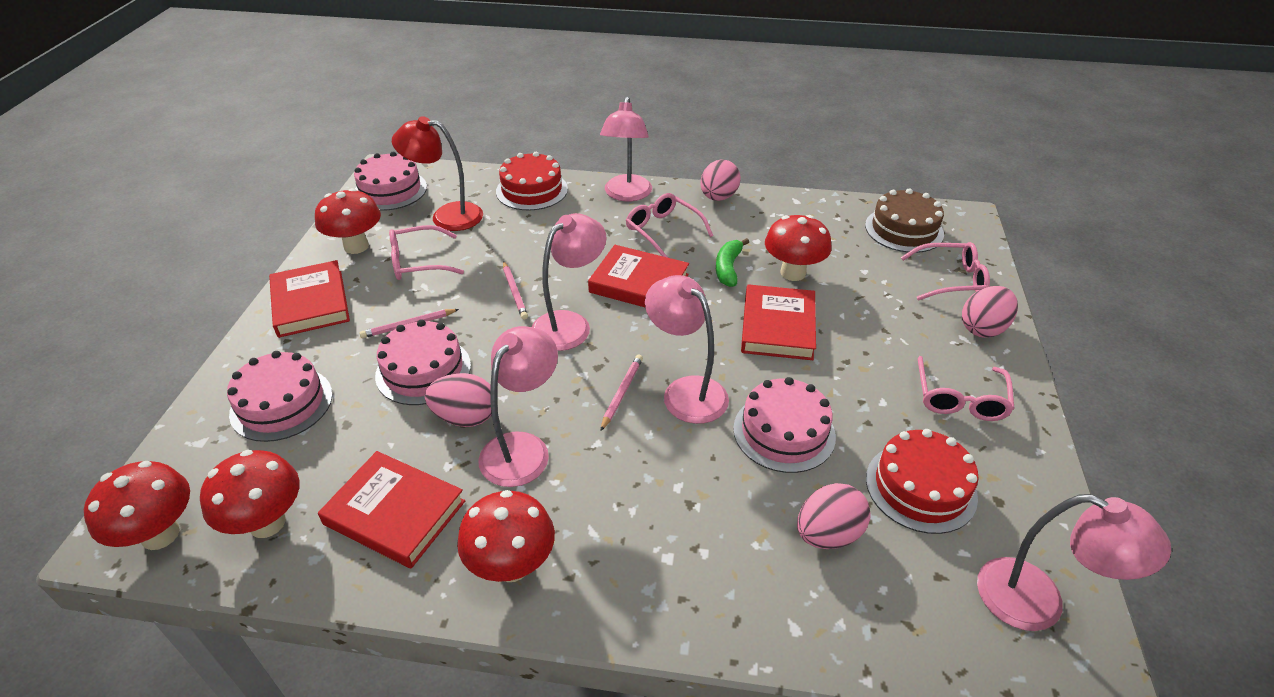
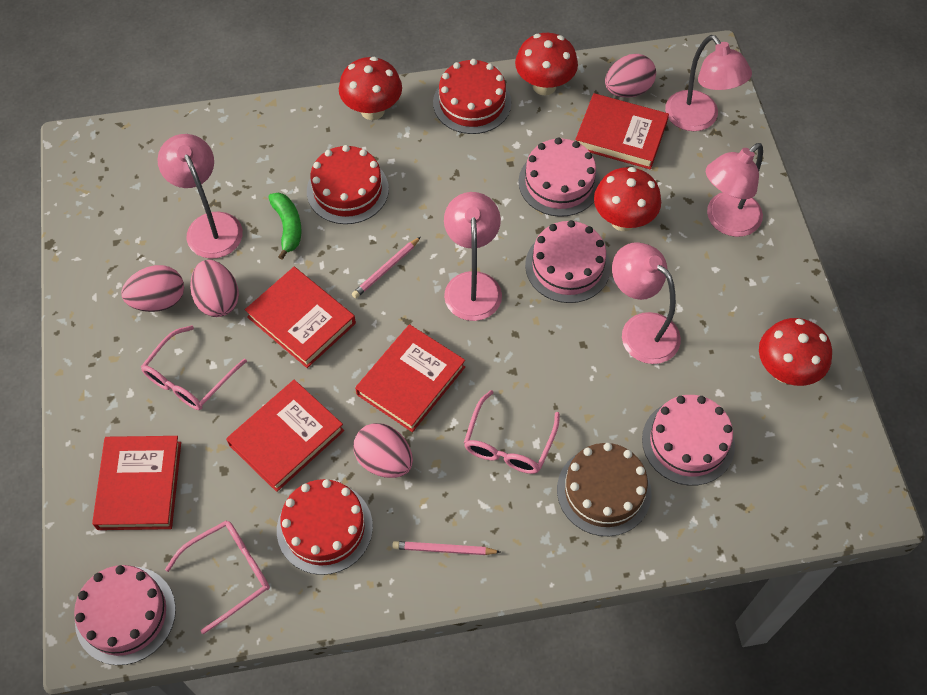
pink glasses: [389,225,464,280] [626,193,713,258] [901,242,990,301] [918,356,1015,421] = 4 -> [141,325,247,410] [165,521,270,634] [464,390,560,474] = 3
pink pencil: [359,309,459,338] [503,261,528,320] [601,355,643,431] = 3 -> [352,237,421,298] [392,541,501,555] = 2
red book: [269,260,350,338] [318,451,465,568] [588,245,689,307] [741,284,816,360] = 4 -> [92,436,181,530] [226,380,344,492] [245,267,356,368] [355,324,465,432] [575,93,669,170] = 5
red cake: [496,152,568,210] [866,429,979,534] = 2 -> [277,479,373,575] [307,145,389,224] [433,59,512,134] = 3
red lamp: [392,116,483,231] = 1 -> none = 0
red mushroom: [84,461,190,550] [200,450,300,538] [315,188,381,254] [457,490,555,582] [765,215,832,281] = 5 -> [339,57,402,120] [515,33,578,96] [594,167,661,231] [759,318,832,386] = 4

